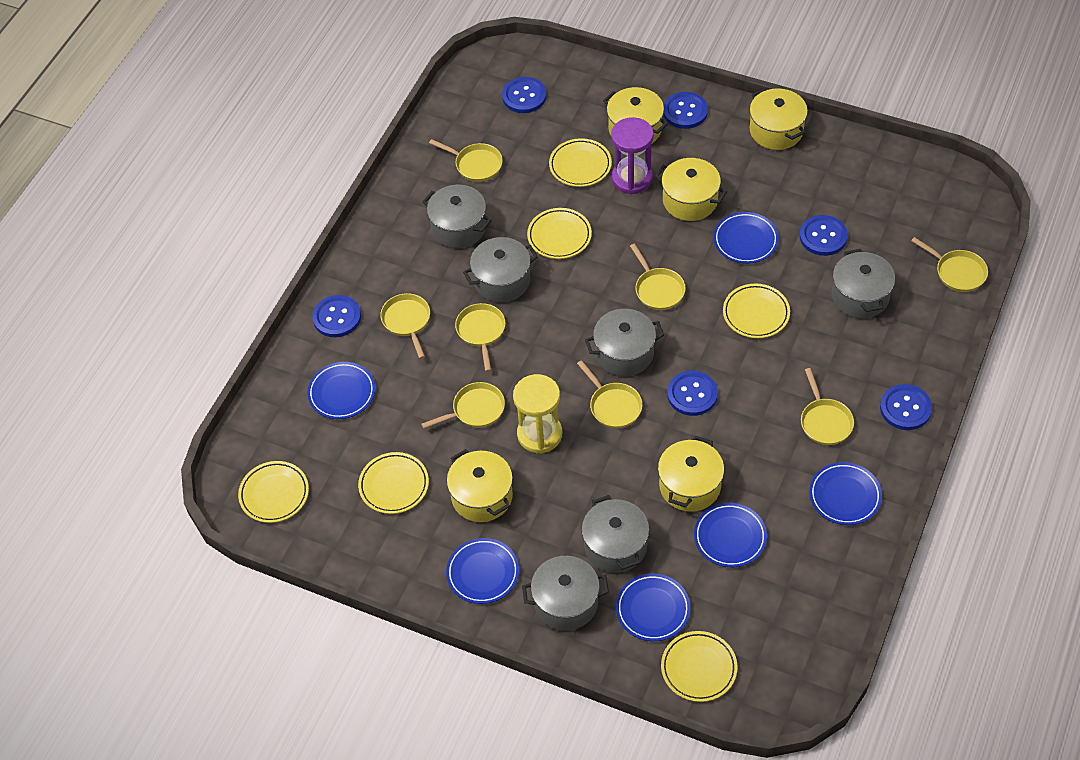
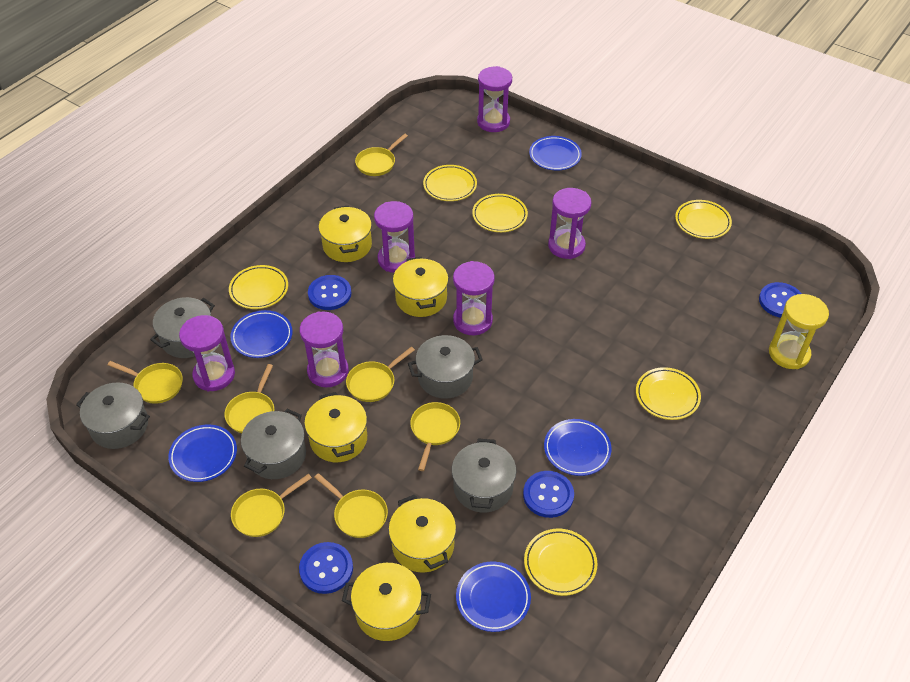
blue button: [312,295,361,337] [502,77,546,113] [663,92,708,129] [667,371,718,416] [800,215,848,256] [880,384,932,430] = 6 -> [299,542,353,594] [308,275,351,310] [523,471,574,518] [759,282,802,318] = 4
blue plate: [307,362,375,419] [446,538,519,604] [616,573,691,641] [694,503,767,567] [714,212,779,264] [809,462,882,525] = 6 -> [168,425,237,482] [230,310,293,358] [456,562,531,632] [529,136,582,170] [544,419,612,476] = 5
grey pot: [422,185,492,248] [463,237,538,302] [522,556,609,631] [582,495,649,573] [585,309,664,376] [832,249,895,318] = 6 -> [76,382,150,449] [150,297,215,358] [241,409,306,479] [408,335,483,399] [452,438,516,513] = 5
purple hourglass: [611,117,654,194] = 1 -> [179,315,235,391] [300,311,349,387] [374,201,415,273] [453,261,495,335] [477,66,512,132] [548,188,592,259] = 6
yellow pan: [380,293,430,359] [421,382,505,429] [429,139,503,182] [455,303,506,372] [577,360,642,428] [630,244,686,310] [801,368,854,445] [911,237,988,292] = 8 -> [107,361,183,404] [224,364,274,433] [231,474,312,537] [314,473,388,538] [346,347,415,402] [355,134,408,176] [410,402,460,471] = 7

